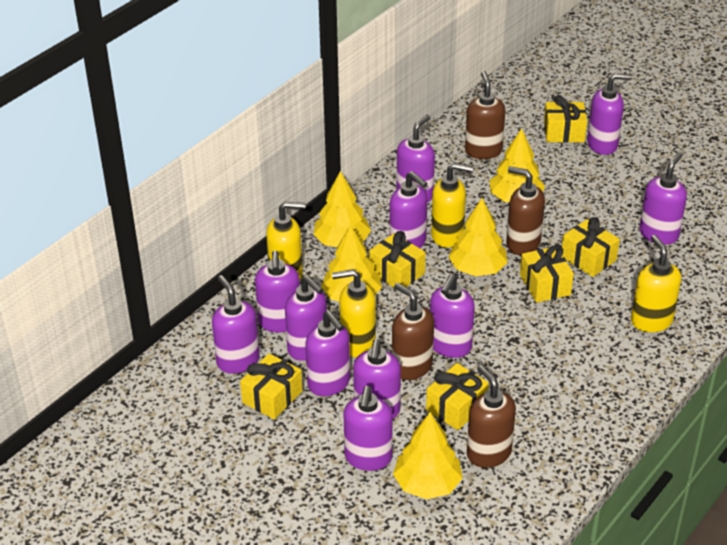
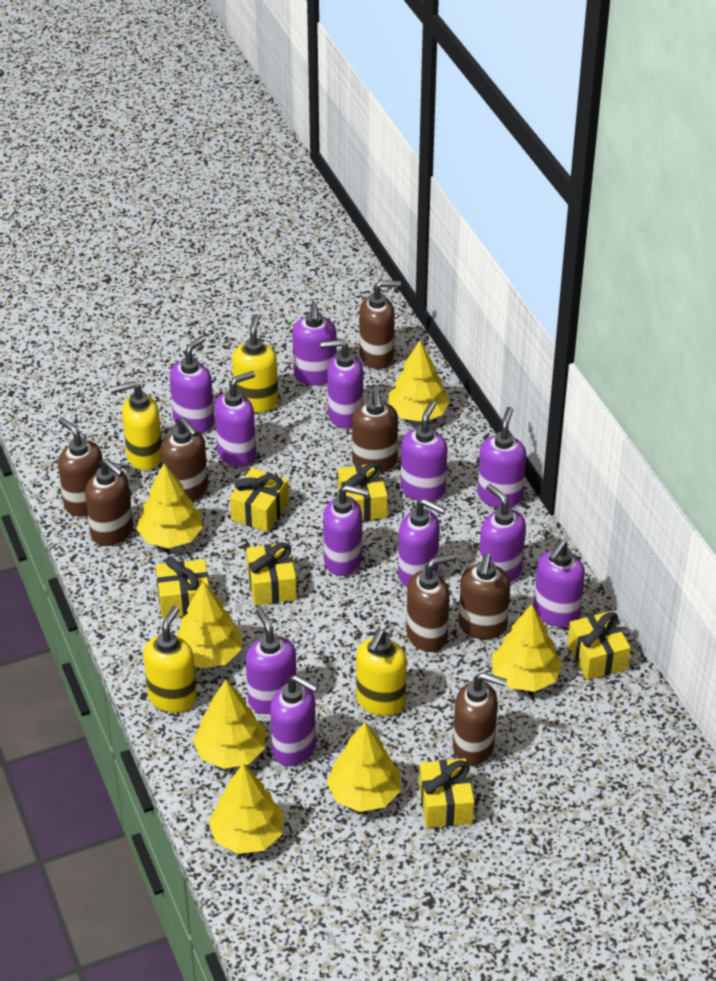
brown soap dispenser: [392,283,434,380] [465,71,505,159] [467,365,516,468] [506,166,545,255] = 4 -> [58,417,103,516] [85,458,133,546] [161,417,208,502] [352,389,398,473] [359,281,401,369] [406,554,455,652] [453,672,507,766] [459,554,510,639] = 8
purple soap dispenser: [212,275,260,373] [255,251,300,333] [285,275,327,361] [305,311,350,396] [344,386,393,471] [353,339,401,419] [389,171,428,248] [396,115,435,202] [430,274,475,358] [587,73,632,155] [639,153,687,245] = 11 -> [170,335,214,433] [214,371,256,467] [246,608,297,714] [270,675,319,766] [292,303,337,386] [320,339,363,428] [323,485,369,576] [398,498,446,586] [401,401,447,501] [477,407,526,508] [479,484,526,582] [533,540,585,627] = 12
yellow tree: [313,171,371,247] [321,225,382,302] [393,412,463,499] [448,198,508,276] [489,128,545,202] = 5 -> [136,463,203,548] [176,581,242,669] [193,680,265,769] [209,764,284,854] [327,722,401,812] [388,341,450,422] [492,604,562,692] = 7

